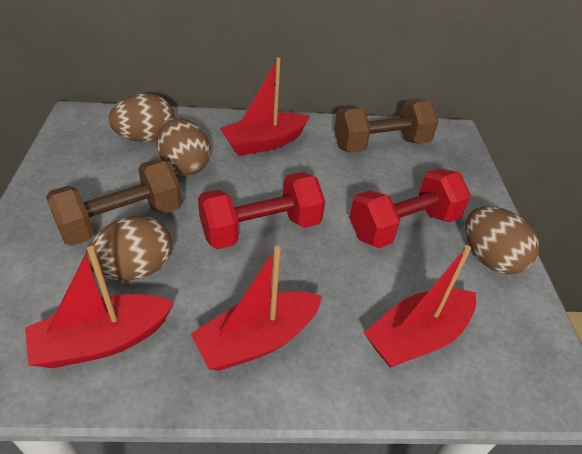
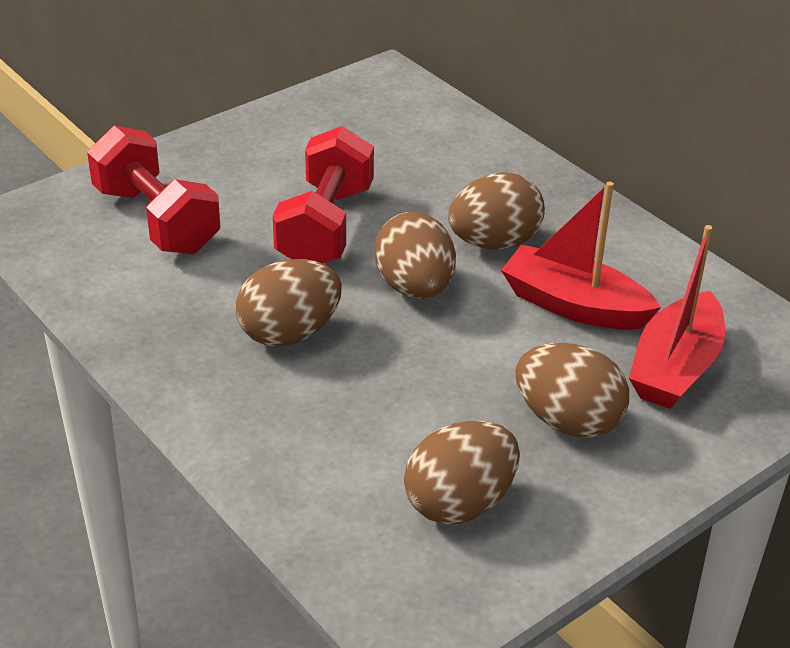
brown dumbbell: [46,159,182,246] [334,100,439,153] = 2 -> none = 0
brown egg: [86,216,172,281] [109,93,175,142] [156,117,210,176] [466,206,539,274] = 4 -> [236,259,342,347] [374,212,456,299] [404,421,520,524] [448,172,545,250] [515,343,629,438] = 5
red boat: [25,246,174,368] [191,246,322,371] [220,57,310,156] [364,245,476,368] = 4 -> [501,182,661,330] [629,225,725,409] = 2

